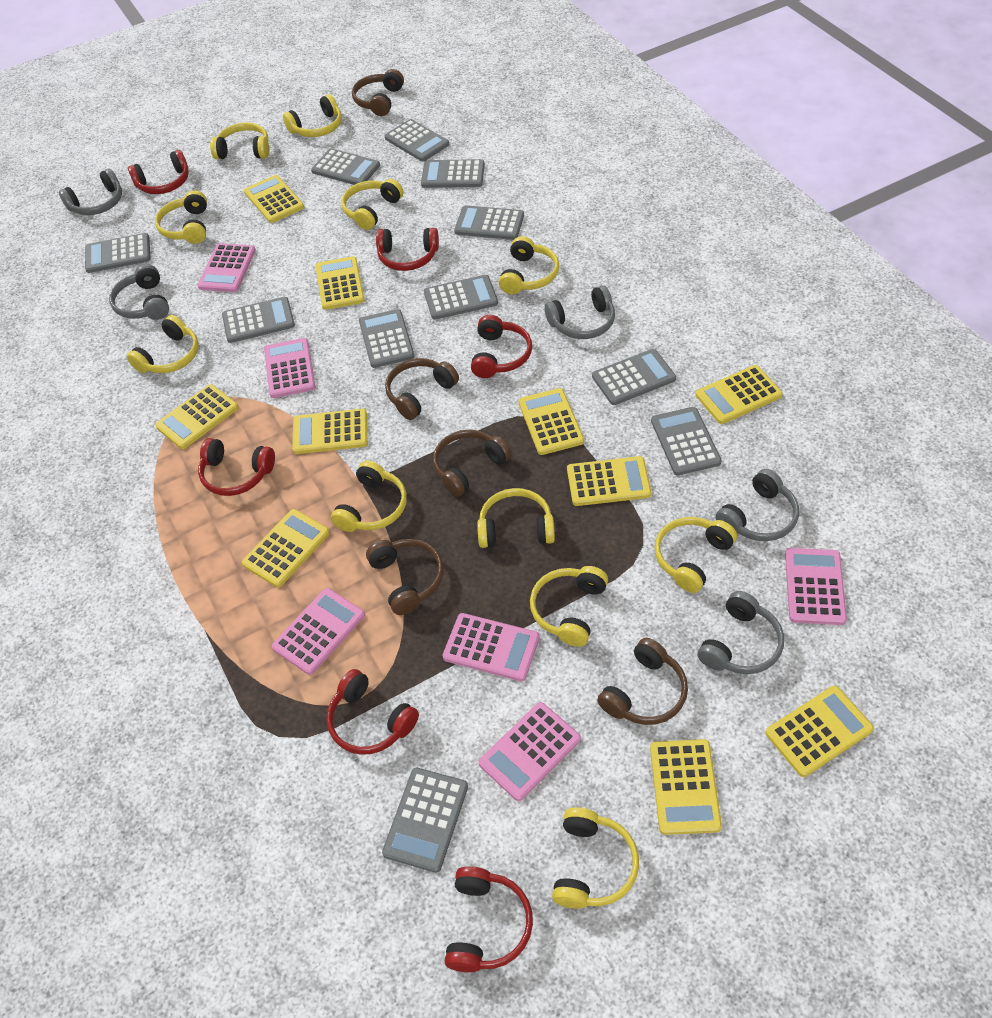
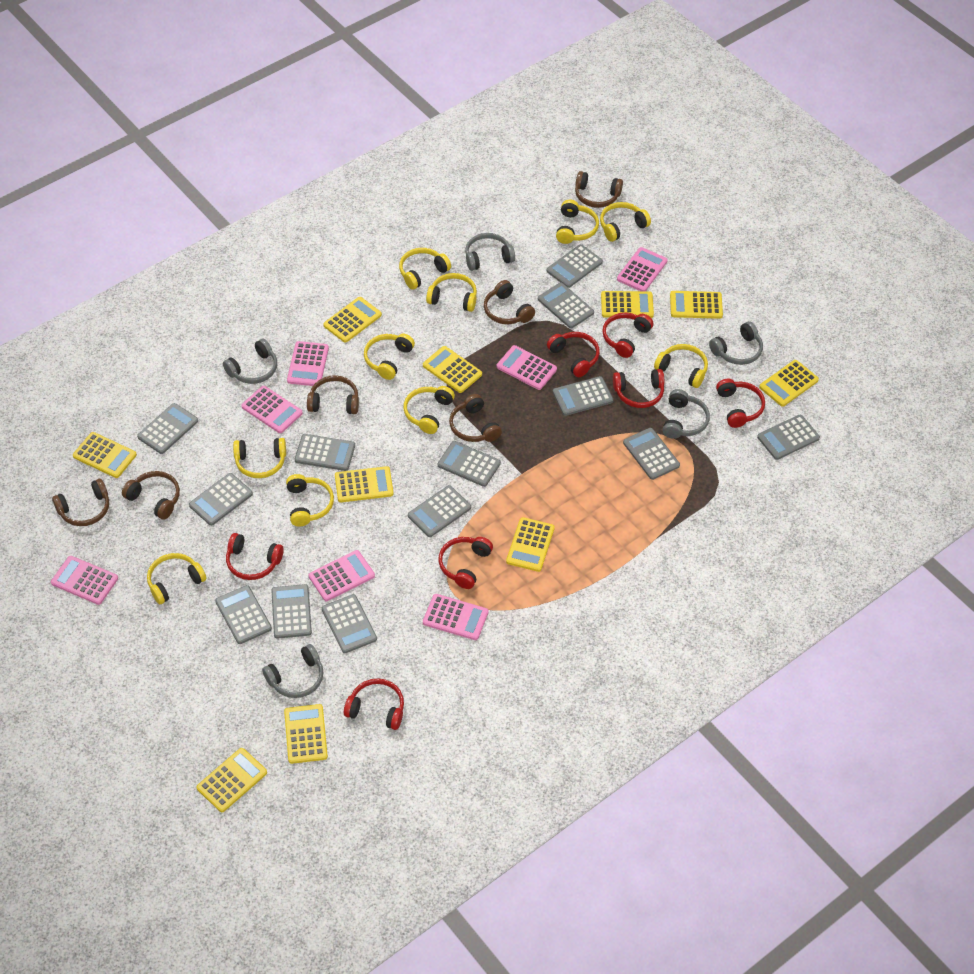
brown headphones: [352,69,404,116] [366,539,444,615] [385,358,459,420] [433,430,512,497] [597,638,688,725] = 5 -> [52,479,109,526] [122,471,180,520] [307,375,359,414] [449,394,502,442] [484,280,535,324] [575,171,623,208] = 6
grey calculator: [85,233,150,273] [222,297,295,343] [311,148,380,185] [359,309,414,368] [382,768,468,873] [384,119,449,162] [421,159,485,188] [424,275,498,320] [454,205,524,240] [592,349,676,405] [651,407,722,476] = 11 -> [137,403,198,454] [189,473,253,526] [215,585,272,644] [271,584,312,639] [295,434,355,471] [322,594,377,653] [408,485,471,537] [438,441,501,487] [538,283,594,328] [547,244,603,288] [553,376,613,416] [623,428,680,480] [757,415,820,460] = 13
pink calculator: [198,243,256,292] [264,338,315,398] [272,588,365,675] [443,613,540,681] [479,702,581,801] [785,548,847,625] = 6 -> [51,556,118,605] [241,386,303,433] [287,341,329,386] [309,550,375,601] [423,594,488,640] [496,345,557,390] [617,247,668,291] = 7
red headphones: [128,150,189,194] [198,438,275,496] [327,669,419,755] [376,228,439,271] [445,866,533,972] [471,315,532,378] = 6 -> [226,533,284,580] [344,679,404,730] [438,537,493,589] [547,332,600,377] [602,313,653,358] [613,369,664,408] [716,379,765,428] = 7
yellow headphones: [127,315,199,373] [155,190,207,244] [210,122,269,159] [283,94,342,137] [331,461,407,532] [341,179,404,230] [477,488,555,548] [499,236,559,294] [530,566,608,647] [552,807,639,909] [655,517,737,593] = 11 -> [147,553,206,604] [233,438,286,478] [286,474,334,526] [364,334,415,380] [399,248,451,290] [404,386,455,434] [426,273,477,312] [556,200,599,244] [600,202,651,242] [654,344,708,388] = 10

